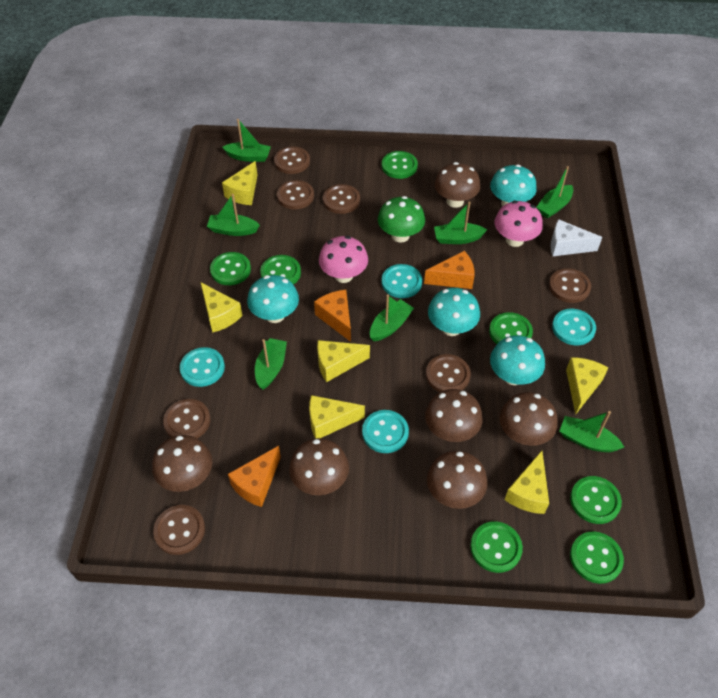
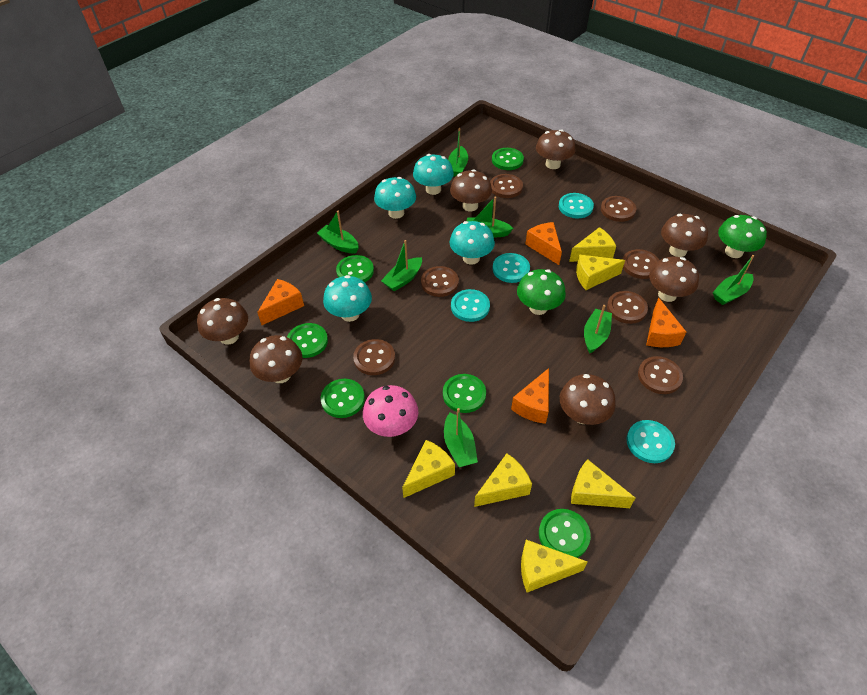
brown mushroom: [152,435,212,492] [289,438,349,495] [425,389,483,442] [427,451,488,509] [434,162,481,208] [500,392,558,446] = 6 -> [197,298,248,345] [250,335,302,383] [450,169,492,211] [536,129,575,169] [560,374,616,425] [649,257,699,302] [661,214,708,257] = 7
green button: [210,252,251,285] [260,255,301,285] [382,151,418,179] [470,521,523,573] [489,312,533,344] [570,476,622,524] [570,532,624,584] = 7 -> [287,323,328,358] [321,379,365,418] [336,255,374,282] [443,374,486,413] [492,148,524,170] [539,509,591,558] = 6
green mushroom: [378,196,425,243] = 1 -> [517,269,566,315] [718,215,767,258] = 2
orange cheese: [228,446,281,507] [314,290,351,342] [424,251,475,289] = 3 -> [257,279,304,325] [511,368,549,424] [525,222,562,265] [646,297,686,347] = 4
pink mushroom: [319,236,368,283] [494,201,543,247] = 2 -> [363,385,418,437] = 1
white cheese: [551,219,602,256] = 1 -> none = 0

